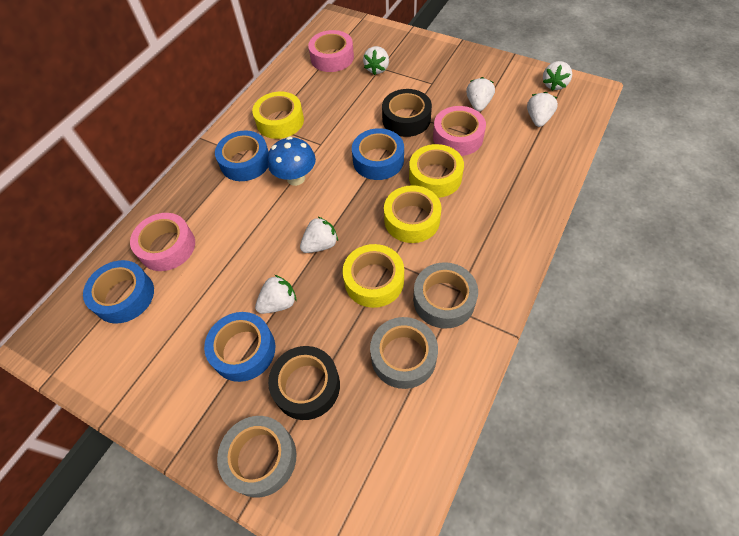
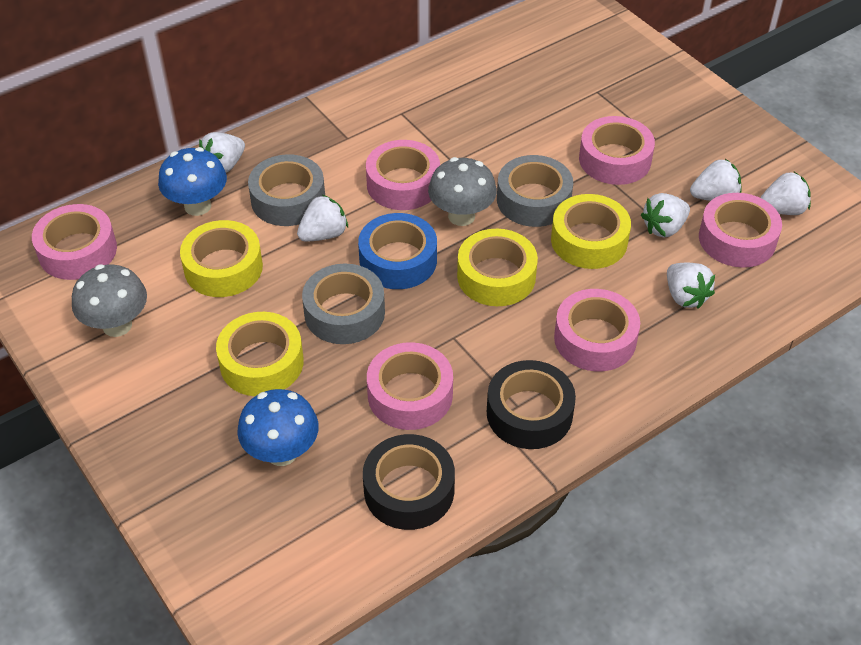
blue mushroom: [268,137,316,186] = 1 -> [158,147,227,216] [237,389,319,466] = 2
blue tape: [83,260,154,323] [204,312,275,382] [215,131,269,181] [352,128,404,180] = 4 -> [358,213,437,289] = 1
grey mushroom: none = 0 -> [72,264,147,337] [428,157,497,226] = 2
pink tape: [130,213,195,271] [308,30,354,72] [433,106,486,156] = 3 -> [32,204,117,280] [366,140,440,210] [367,342,453,430] [554,289,640,371] [579,116,655,185] [699,193,782,268] = 6

